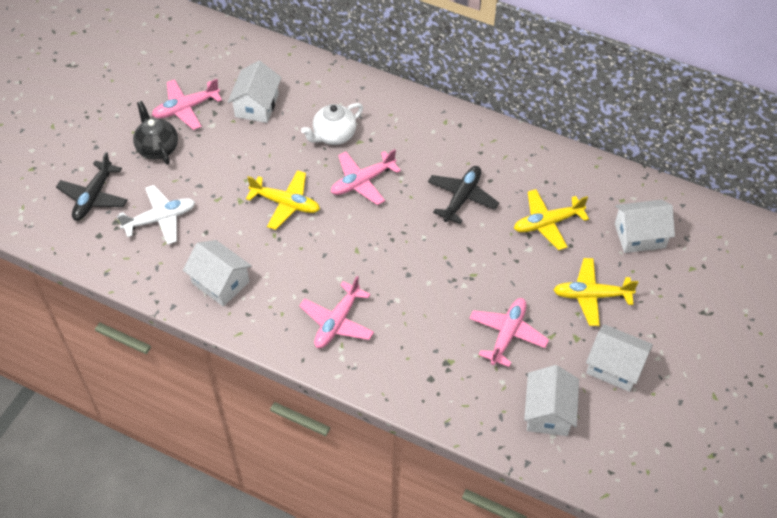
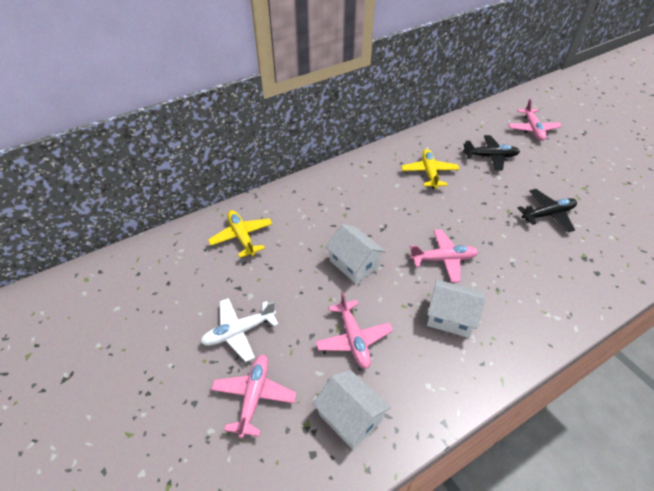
black teapot: [133,101,178,165] = 1 -> none = 0
white house: [183,240,252,306] [228,61,282,123] [524,365,579,436] [586,324,653,392] [615,199,675,253] = 5 -> [313,370,391,450] [326,224,386,284] [427,279,486,338] = 3
white teapot: [301,103,363,145] = 1 -> none = 0
yellow plane: [246,170,320,230] [514,189,589,250] [554,258,638,326] = 3 -> [208,210,273,258] [401,149,460,189] = 2

